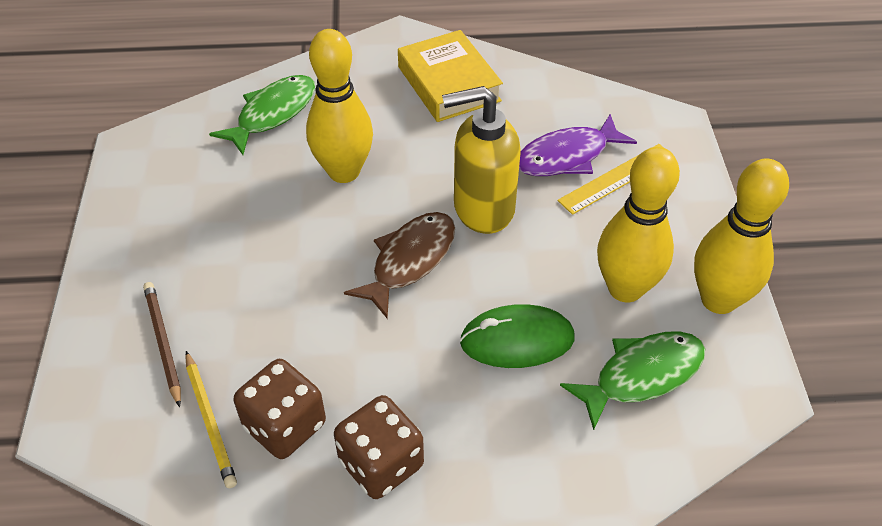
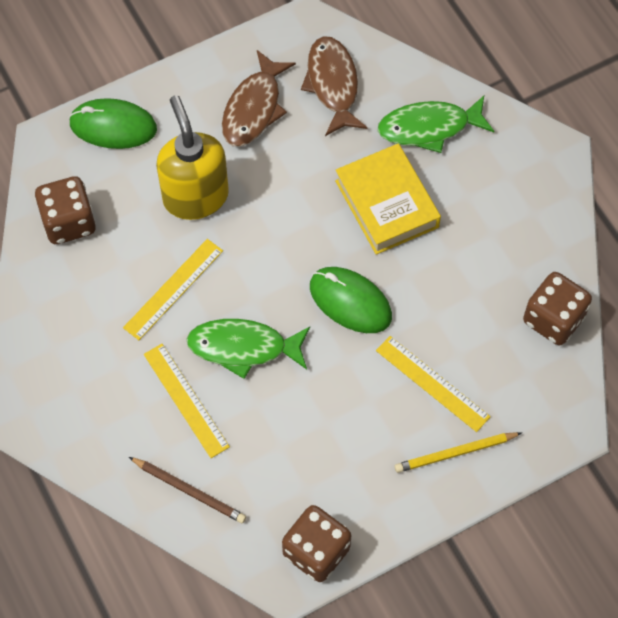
brown dice: [234,359,326,459] [334,395,424,499] = 2 -> [35,176,96,244] [282,505,351,582] [523,272,592,345] = 3
brown fish: [344,212,455,318] = 1 -> [222,50,296,147] [301,36,368,136] = 2
green mouse: [460,304,575,368] = 1 -> [69,98,157,149] [310,267,392,333] = 2
purple fish: [519,114,637,176] = 1 -> none = 0
yellow bowling pin: [306,29,373,183] [597,147,680,302] [694,158,789,314] = 3 -> none = 0
yellow ruler: [557,144,664,215] = 1 -> [123,239,223,340] [144,344,230,458] [376,336,491,432] = 3

